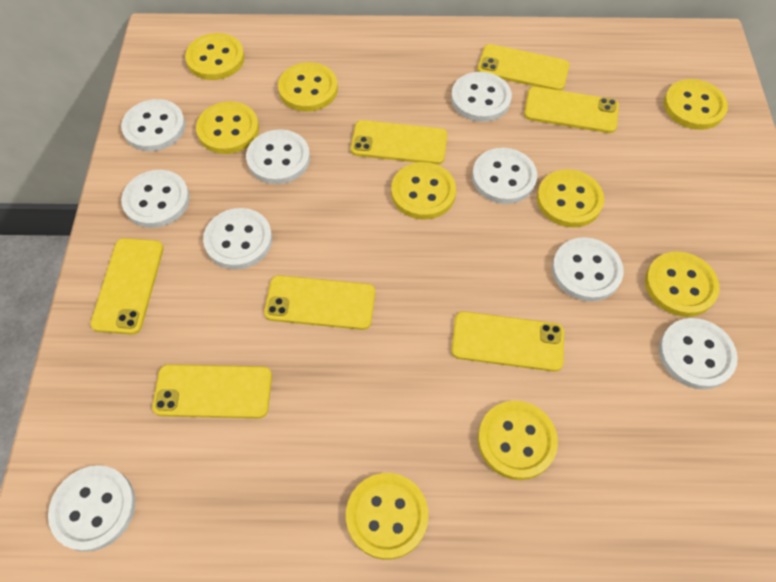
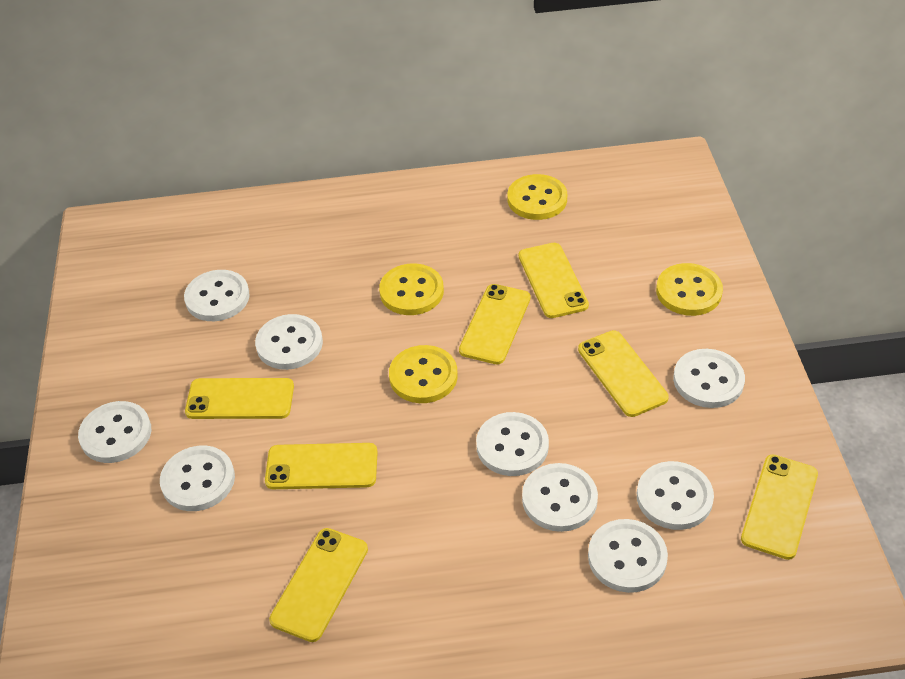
yellow button: [185,33,245,80] [196,101,259,154] [278,62,338,112] [346,473,428,560] [391,162,456,220] [478,401,558,480] [537,169,604,227] [645,251,719,317] [664,79,728,130] = 9 -> [379,263,444,315] [389,345,458,403] [507,174,567,220] [656,263,723,316] = 4

